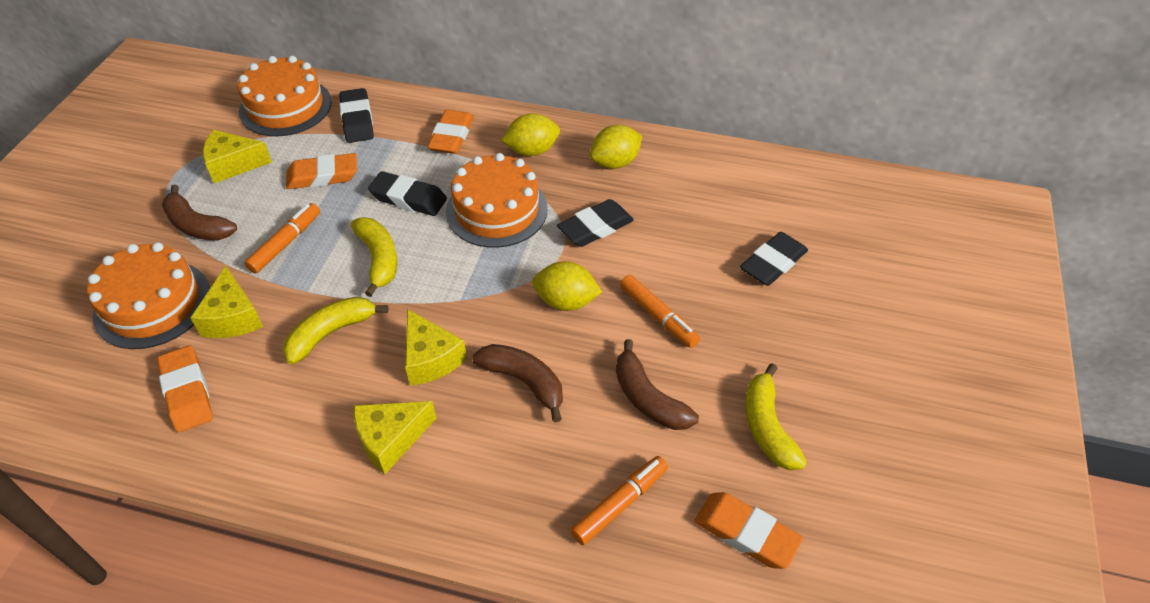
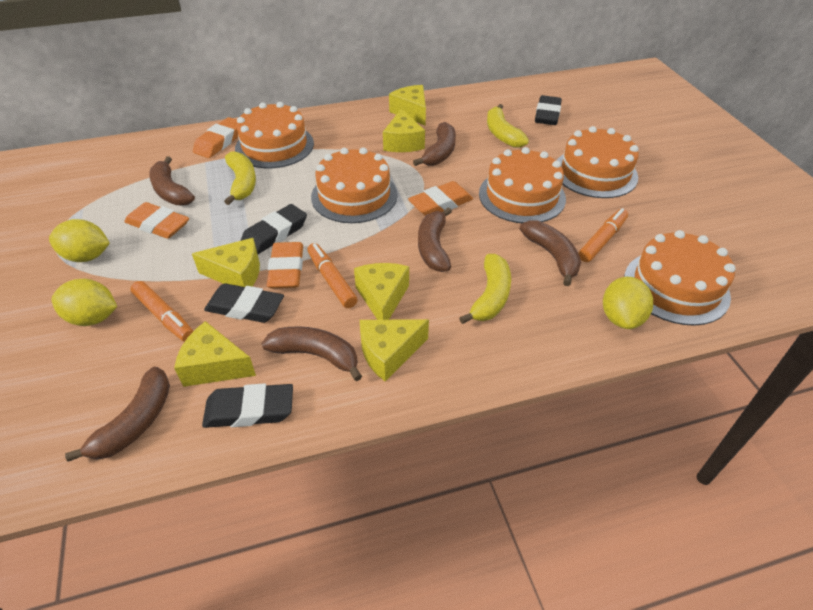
brown banana: [162,185,237,240] [472,344,563,422] [616,339,699,430] = 3 -> [65,367,170,462] [149,156,195,206] [261,326,362,381] [413,122,456,166] [418,207,452,272] [520,220,581,286] = 6
orange cake: [87,242,210,349] [238,56,332,136] [446,153,548,248] = 3 -> [235,102,314,168] [311,148,398,223] [479,147,566,223] [556,126,639,198] [624,230,736,326] = 5
yellow cheese: [190,266,263,338] [203,130,272,183] [354,401,437,474] [405,309,467,386] = 4 -> [174,321,256,387] [192,238,260,287] [354,263,409,320] [360,319,429,382] [383,109,425,152] [389,85,426,125] = 6

